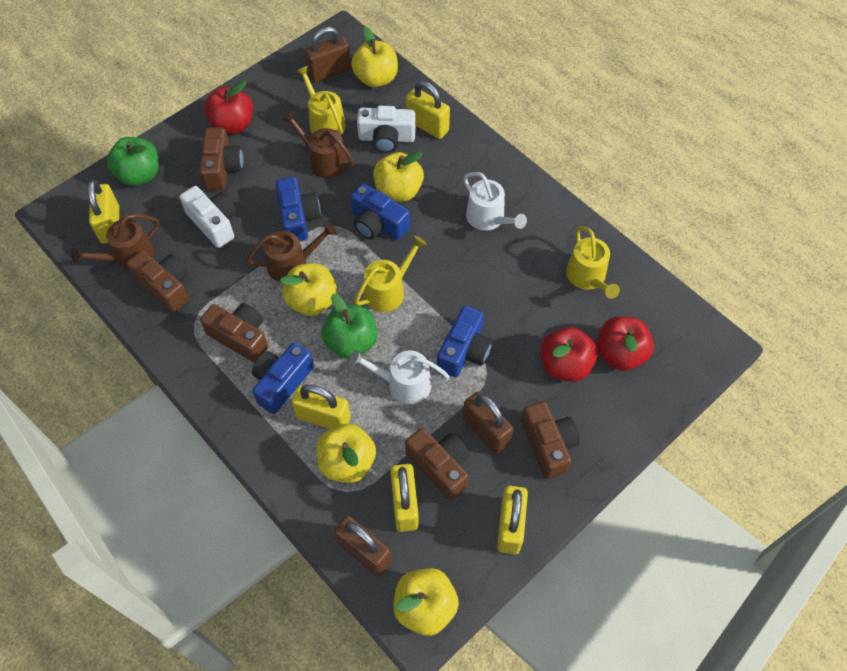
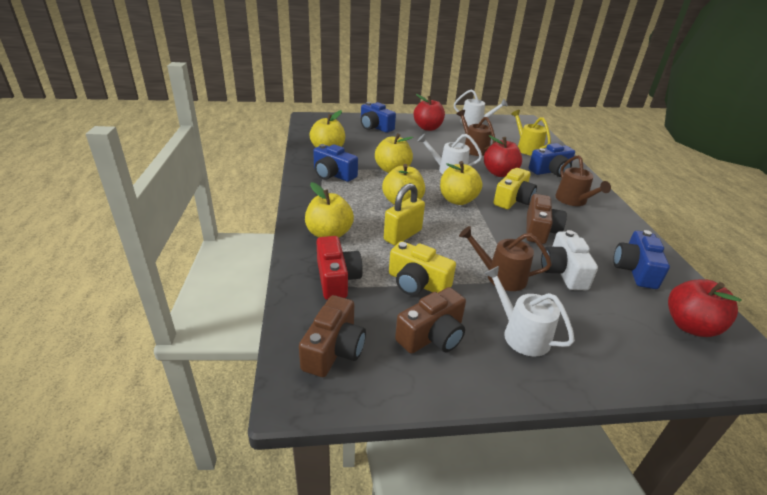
brown camera: [127,251,189,312] [199,127,244,190] [200,303,268,363] [405,428,469,501] [521,401,580,479] = 5 -> [299,295,366,377] [395,287,466,354] [526,194,567,244] = 3
brown padlock: [305,27,351,82] [334,515,392,576] [463,391,514,454] = 3 -> none = 0
green apple: [107,137,159,186] [321,294,378,359] = 2 -> none = 0
red camera: none = 0 -> [316,236,363,300] = 1
white camera: [179,186,237,248] [357,106,416,153] = 2 -> [541,230,598,290] = 1
white watering can: [349,350,450,404] [463,172,527,231] = 2 -> [418,134,482,174] [454,90,508,126] [484,266,575,357] = 3
yellow camera: none = 0 -> [389,241,456,295] [493,168,537,209] = 2
yellow padlock: [88,180,119,244] [291,384,351,429] [390,464,419,532] [406,81,450,139] [497,486,528,554] = 5 -> [384,183,425,245] = 1
yellow watering can: [296,66,346,135] [354,235,427,312] [566,226,620,299] = 3 -> [511,110,551,156] = 1

